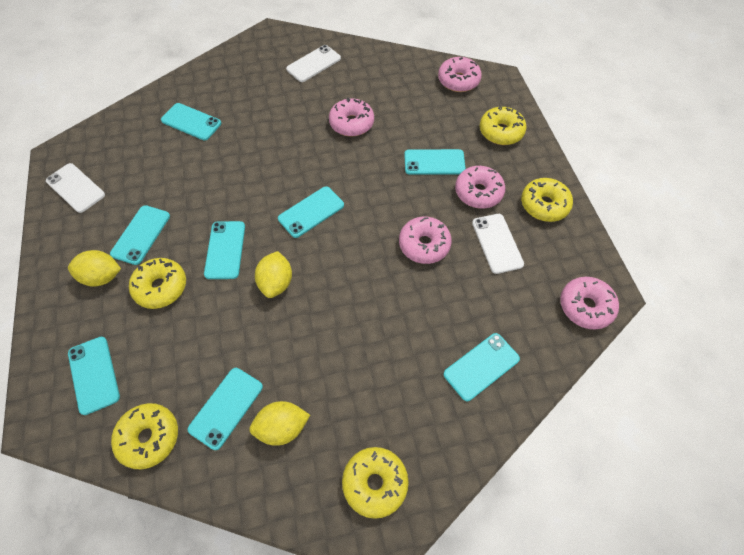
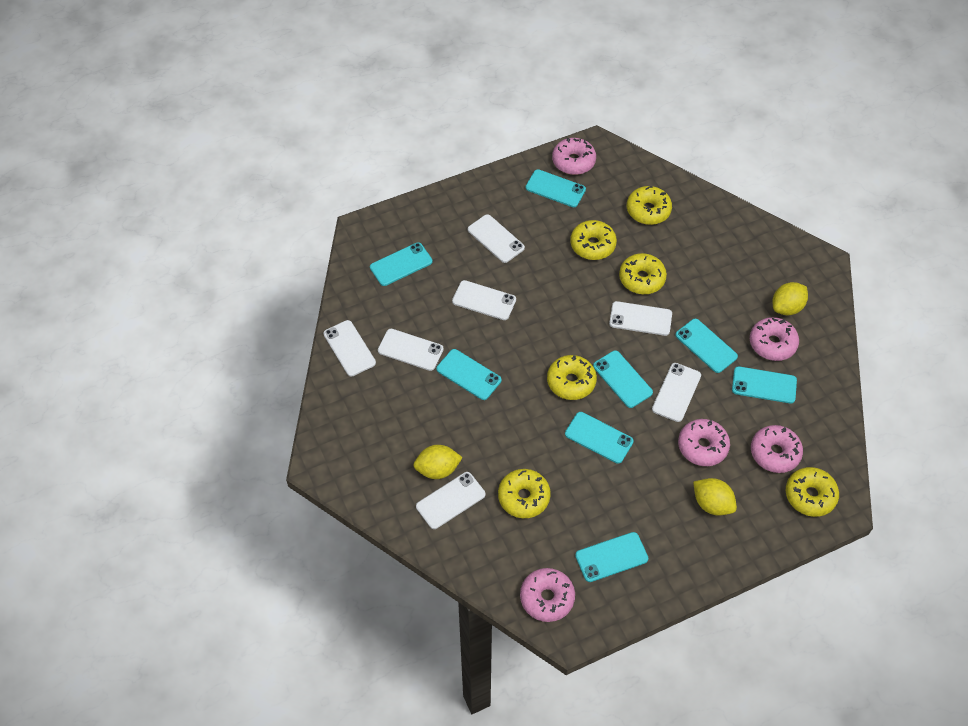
white phone: [46,163,105,213] [286,45,341,82] [472,214,524,274] = 3 -> [323,320,376,377] [378,329,444,371] [416,472,485,529] [452,280,516,320] [468,214,525,263] [609,301,672,336] [652,363,701,422] = 7
yellow donut: [111,403,178,469] [129,258,186,309] [342,447,409,519] [480,106,527,145] [521,178,573,222] = 5 -> [498,469,551,518] [547,355,597,400] [570,220,617,260] [619,253,667,294] [627,186,672,225] [786,467,839,517] = 6

